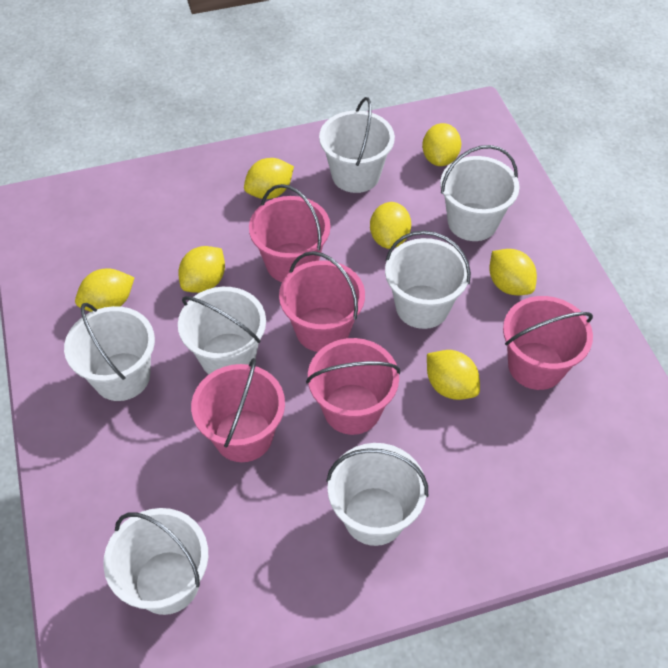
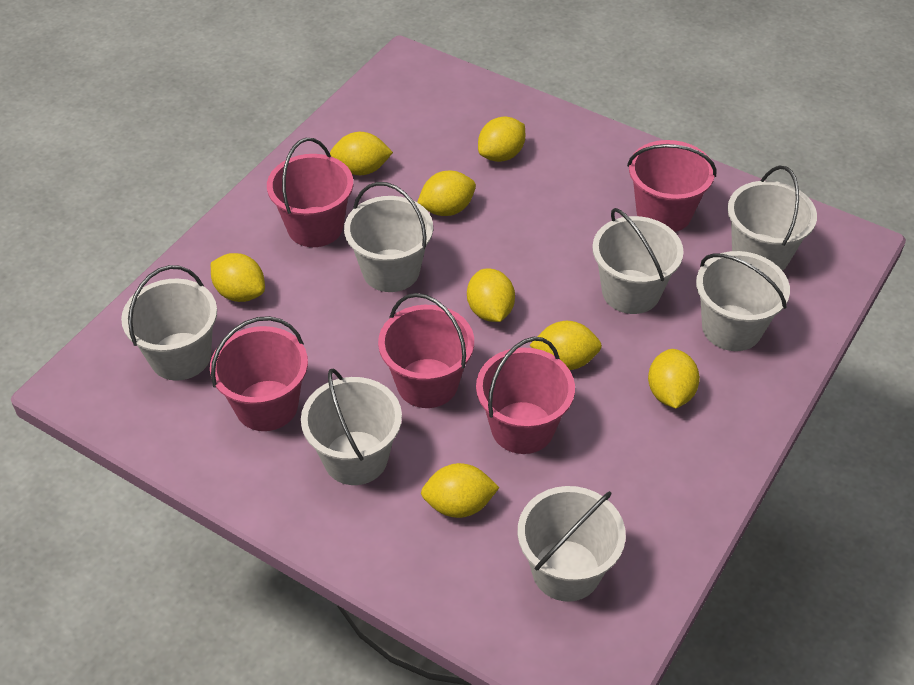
yellow lemon: [75,268,135,312] [178,246,225,293] [244,158,294,199] [370,202,411,249] [422,123,461,166] [427,350,480,400] [489,249,537,295] = 7 -> [211,253,265,302] [330,132,393,175] [417,171,476,216] [421,463,500,518] [467,268,515,322] [478,117,525,162] [530,321,602,370] [648,349,700,409] = 8

